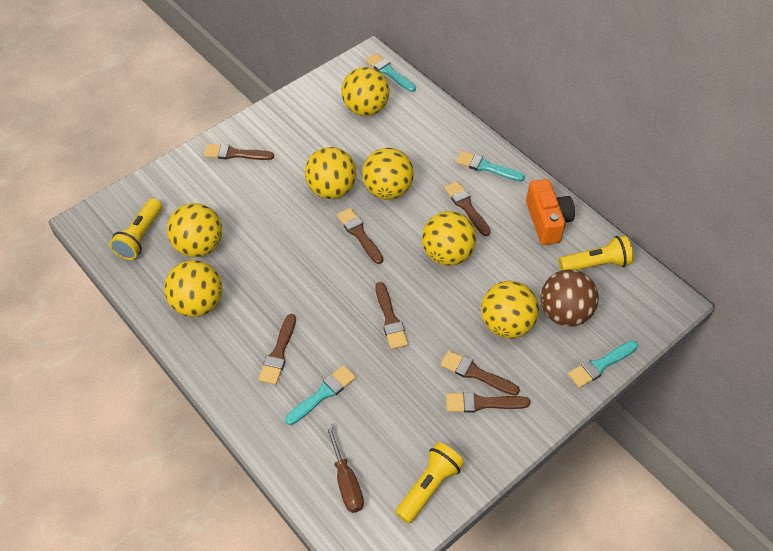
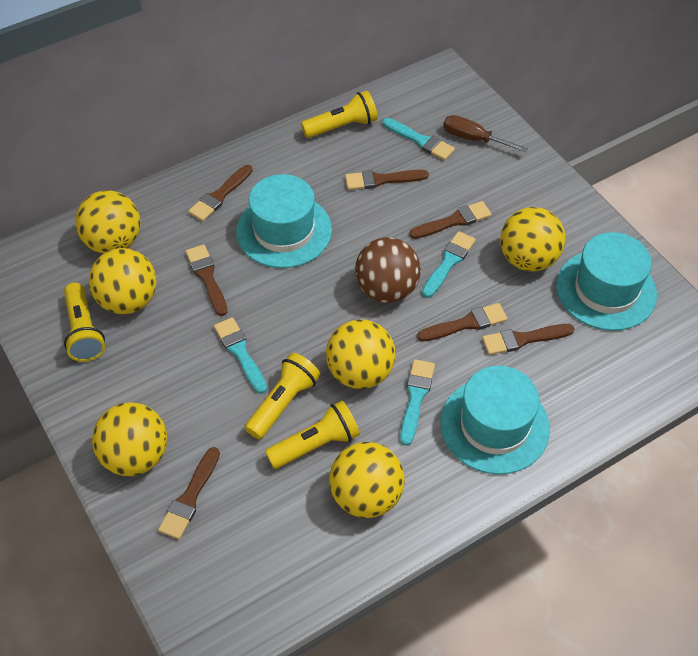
orange camera: [526,179,575,245] = 1 -> none = 0
turquoise hat: none = 0 -> [236,174,332,268] [440,366,550,474] [556,232,657,331] = 3
yellow ball: [164,260,222,317] [167,203,222,257] [305,147,356,199] [341,67,389,116] [362,148,414,200] [422,211,476,266] [481,281,539,338] = 7 -> [75,190,141,254] [89,248,157,314] [92,402,167,476] [326,319,395,389] [329,442,405,518] [500,207,566,271] = 6
yellow flashlight: [109,198,162,260] [395,442,464,524] [559,235,633,271] = 3 -> [64,283,105,362] [245,353,320,439] [265,401,360,469] [301,91,378,138] = 4

